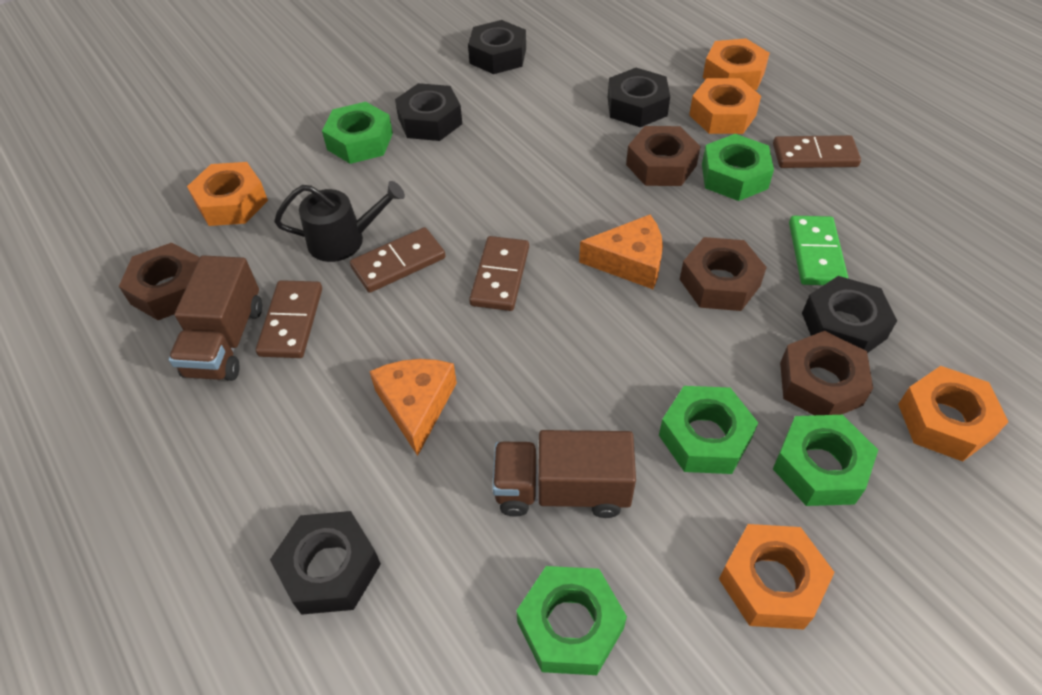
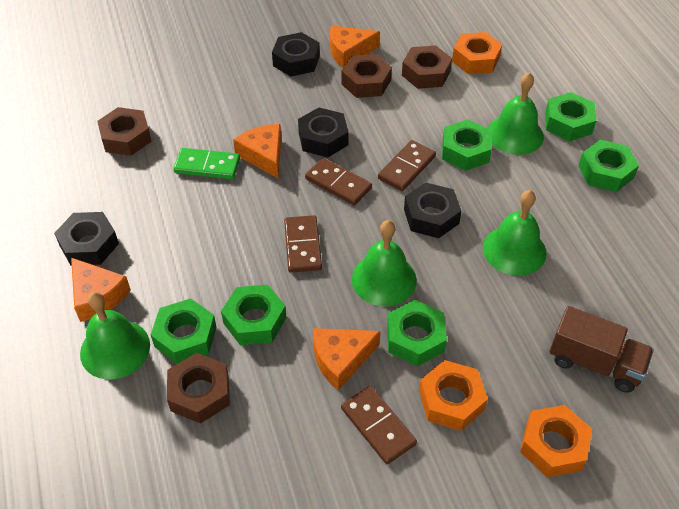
black nut: [270,511,381,615] [395,83,462,141] [468,20,526,74] [608,68,670,127] [802,276,897,353] = 5 -> [54,212,119,266] [272,32,320,77] [298,108,349,158] [404,183,461,238] = 4
black watering can: [274,181,405,262] = 1 -> none = 0
brown truck: [169,255,262,381] [492,430,636,518] = 2 -> [550,306,654,393] = 1
green bell: none = 0 -> [80,292,150,380] [352,220,417,306] [483,190,546,276] [488,72,544,155] = 4
green nut: [322,102,393,164] [516,566,627,675] [659,386,758,474] [702,134,774,201] [773,415,878,506] = 5 -> [151,298,216,364] [221,285,286,345] [387,300,447,366] [442,119,492,171] [545,92,597,141] [579,140,639,192] = 6
orange cheese: [369,359,457,456] [579,215,663,289] = 2 -> [71,258,131,322] [233,124,281,178] [313,328,381,390] [330,25,380,68] = 4
orange nut: [187,162,268,226] [689,78,761,134] [703,38,770,90] [719,524,835,629] [898,366,1008,462] = 5 -> [419,360,488,431] [452,32,502,74] [520,405,592,477] = 3

